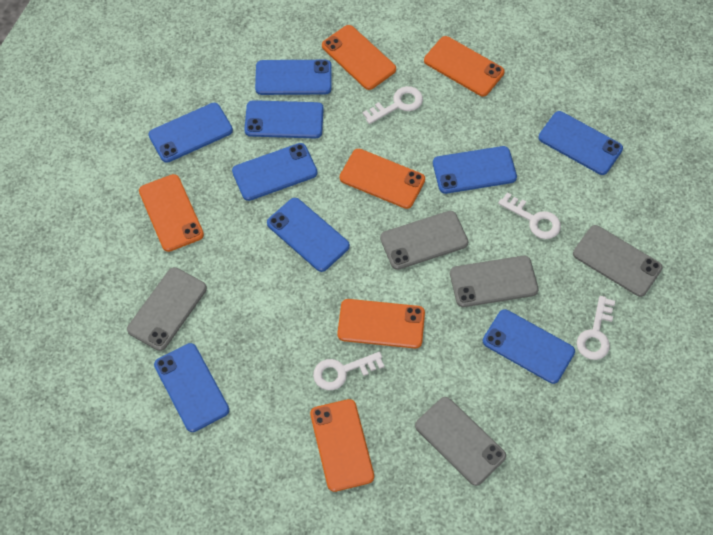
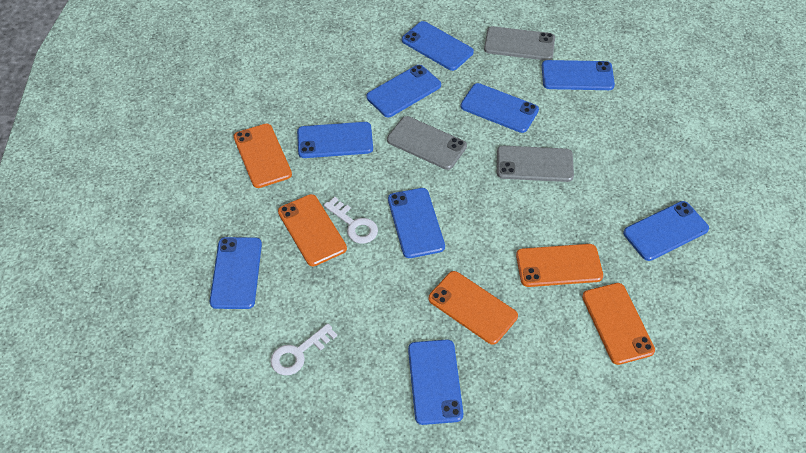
grey phone: [127,267,207,351] [380,211,468,270] [415,397,506,486] [450,256,539,307] [573,225,662,297] = 5 -> [387,116,467,170] [484,26,555,60] [497,146,574,182] = 3
orange phone: [139,174,204,252] [310,399,374,492] [322,25,396,90] [337,299,425,349] [340,149,425,209] [424,36,504,96] = 6 -> [234,123,292,188] [278,194,347,266] [428,271,518,345] [516,244,603,287] [582,283,655,365] = 5
white key: [313,352,384,390] [362,86,423,124] [498,192,561,239] [577,296,615,360] = 4 -> [270,324,337,375] [324,197,378,244] = 2

